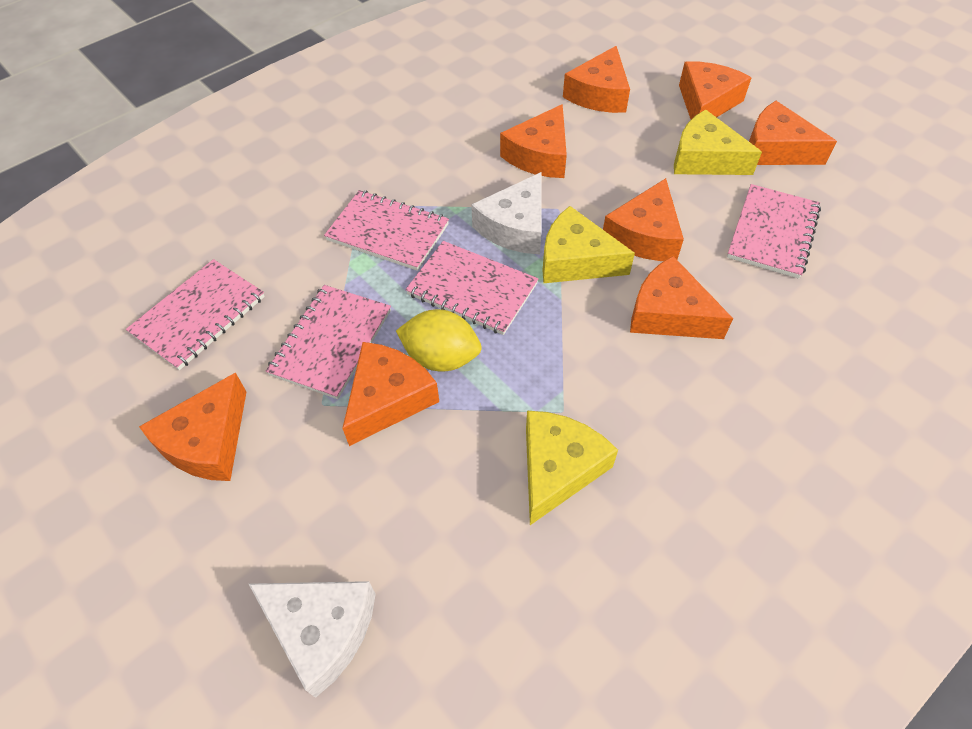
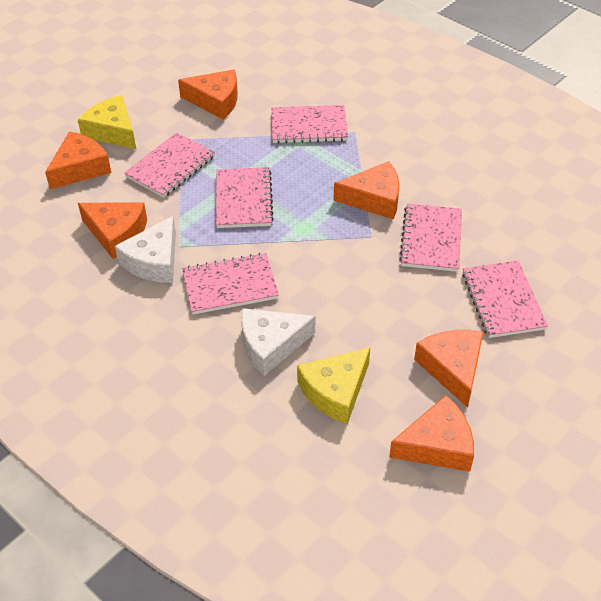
orange cheese: [139,372,246,481] [342,342,439,446] [500,104,567,178] [563,46,630,113] [603,178,684,261] [630,256,733,339] [679,61,751,119] [749,101,837,165] = 8 -> [45,131,111,189] [78,202,147,259] [178,69,238,119] [334,161,400,219] [389,395,474,472] [414,330,483,408] = 6
pink notebook: [126,259,265,370] [266,285,391,399] [324,190,449,271] [405,241,538,335] [727,184,821,279] = 5 -> [124,132,215,198] [182,253,279,315] [216,167,274,228] [271,105,348,143] [399,204,462,272] [462,261,548,338] = 6
yellow cheese: [526,411,618,525] [542,206,635,283] [674,109,762,175] = 3 -> [78,95,136,149] [297,347,370,424] = 2
yellow lemon: [396,309,482,371] = 1 -> none = 0

